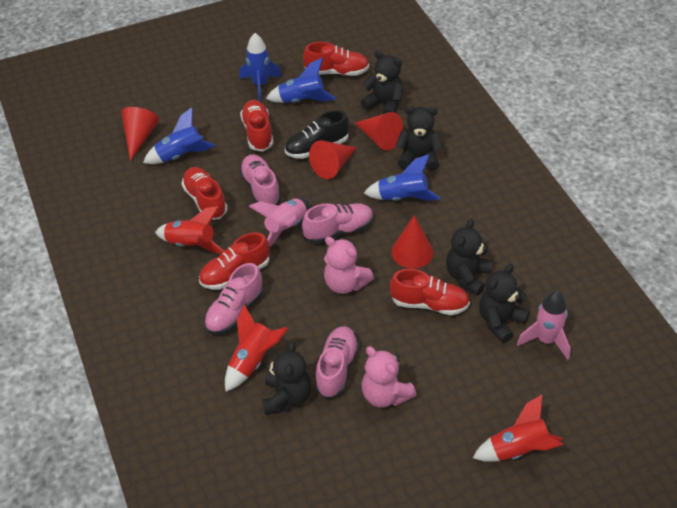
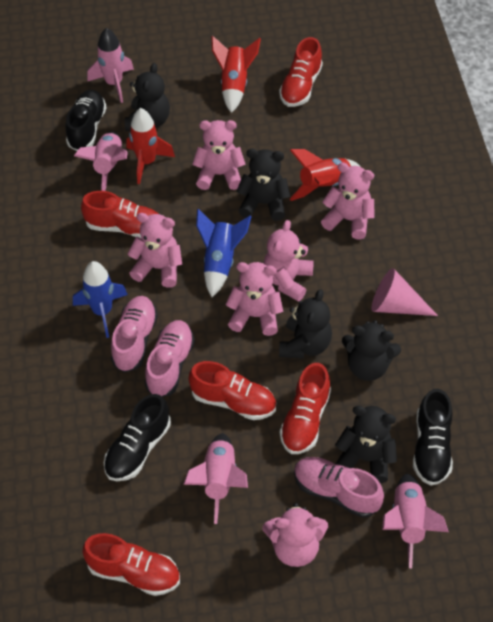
black shoe: [285,110,349,159] = 1 -> [65,90,107,151] [104,394,171,481] [413,389,453,486] = 3
blue rocket: [143,107,215,164] [239,33,282,101] [266,58,336,103] [364,154,441,201] = 4 -> [73,261,128,338] [196,209,252,297] = 2
pink cone: none = 0 -> [371,268,438,316] = 1
pink rocket: [249,198,310,246] [517,291,571,360] = 2 -> [74,131,128,191] [87,28,134,103] [183,433,248,524] [382,473,449,568] = 4
pink shoe: [204,263,264,335] [239,154,281,205] [302,203,373,244] [315,326,359,399] = 4 -> [111,296,158,373] [145,320,195,397] [294,457,384,518] = 3
pink teddy bear: [324,237,374,294] [362,346,417,408] = 2 -> [127,213,182,288] [192,120,246,190] [226,262,283,336] [262,503,328,567] [263,220,314,302] [321,163,374,240] = 6
red cone: [121,107,159,161] [309,140,357,179] [355,112,403,151] [391,215,434,269] = 4 -> none = 0

